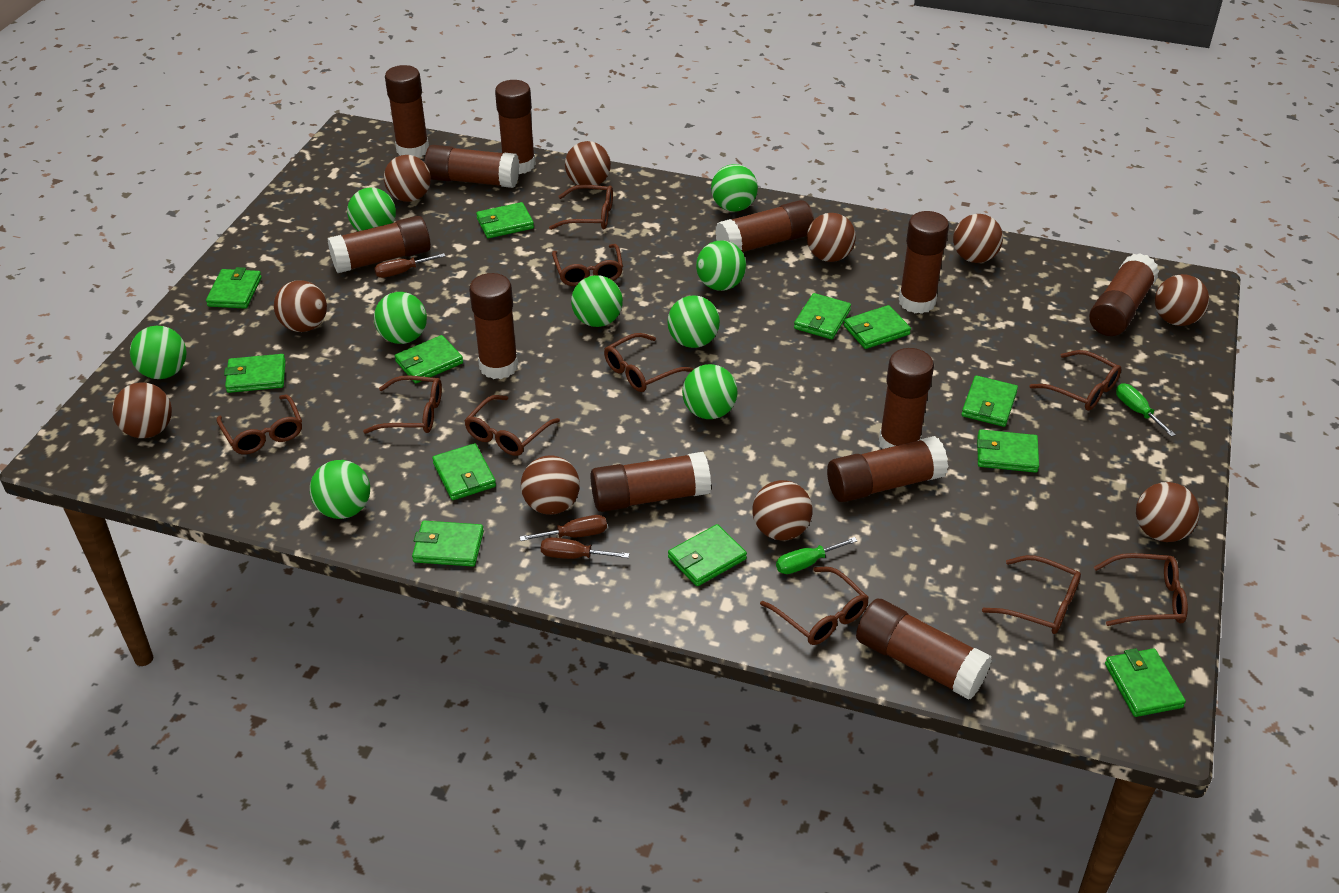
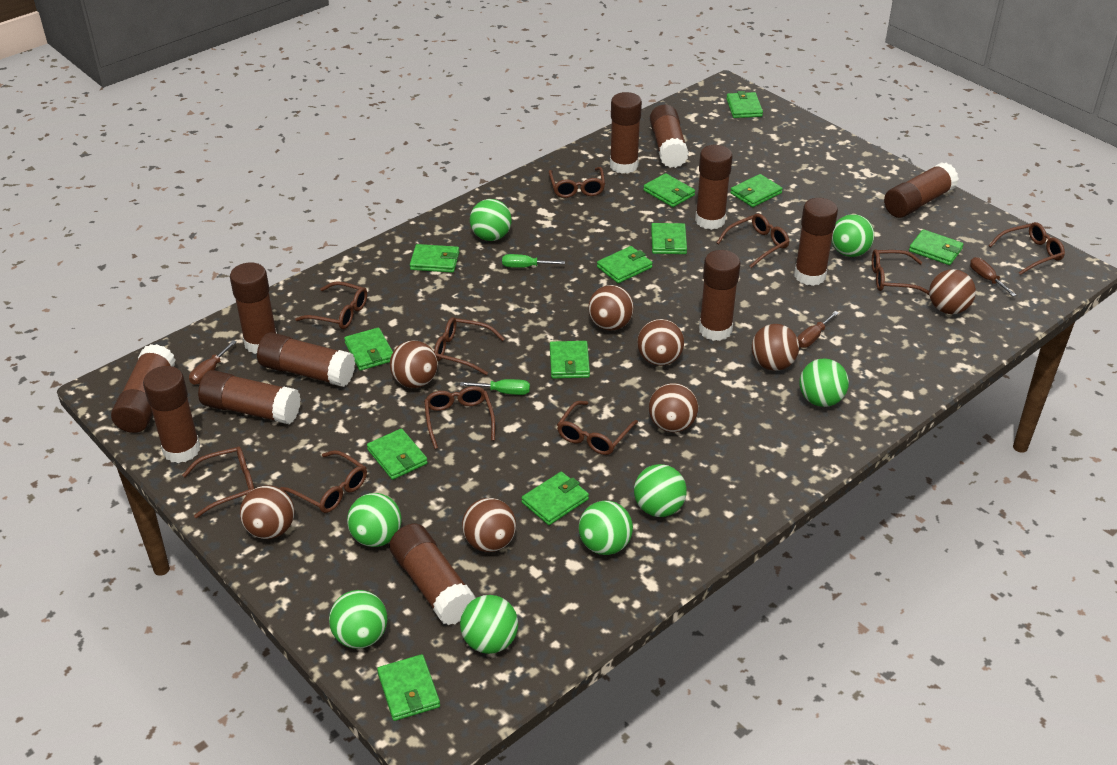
brown ball: [112,382,172,438] [274,280,327,332] [384,155,431,202] [521,455,580,515] [565,141,611,186] [752,480,813,541] [807,213,856,262] [953,214,1003,263] [1136,482,1200,542] [1155,274,1209,326] = 10 -> [240,485,294,539] [390,341,438,388] [462,498,516,552] [588,285,634,330] [637,319,684,366] [649,383,698,432] [752,324,799,371] [929,269,976,314] = 8
green ball: [130,326,187,379] [310,460,370,519] [347,188,396,231] [374,292,427,344] [571,275,623,327] [667,295,720,348] [682,364,738,419] [696,241,746,291] [711,164,758,212] = 9 -> [329,590,388,649] [347,493,402,547] [460,595,518,654] [470,199,512,241] [579,501,633,555] [634,464,687,517] [799,359,849,407] [832,214,874,257] = 8

